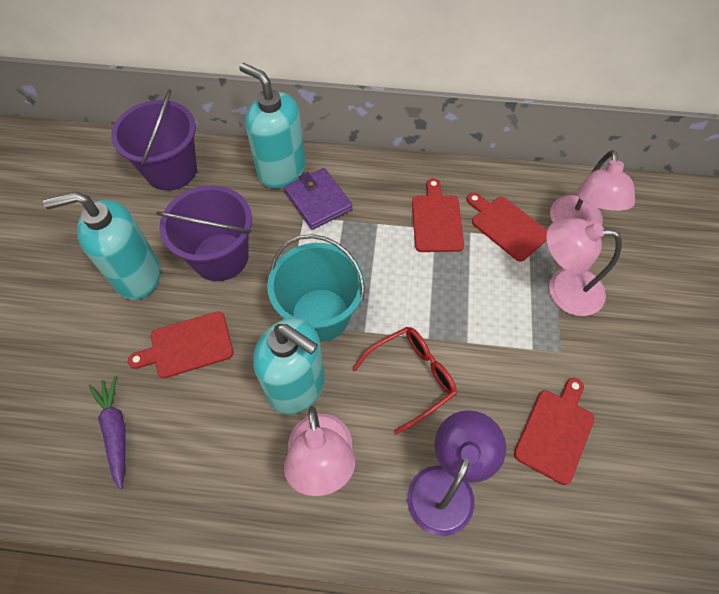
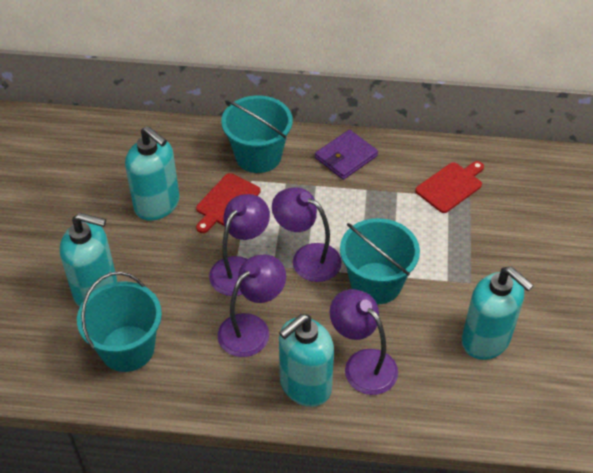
pink lamp: [284,406,355,496] [546,218,622,316] [550,150,635,225] = 3 -> none = 0
purple bucket: [111,89,197,191] [156,185,252,281] = 2 -> none = 0
purple carrot: [89,376,126,490] = 1 -> none = 0
purple lamp: [407,410,506,536] = 1 -> [209,194,270,296] [217,254,286,357] [272,187,342,282] [330,289,398,395] = 4
red cutting board: [128,311,233,378] [412,178,464,252] [467,193,547,262] [514,378,595,485] = 4 -> [196,173,261,233] [415,161,484,213] = 2
red glasses: [352,327,457,434] = 1 -> none = 0
turquoise bucket: [267,234,365,342] = 1 -> [77,272,162,372] [221,95,293,173] [340,218,420,304] = 3
turquoise soap dispenser: [43,192,161,300] [239,63,306,188] [253,318,325,415] = 3 -> [60,213,117,307] [125,126,180,221] [279,314,334,407] [462,267,534,360] = 4

